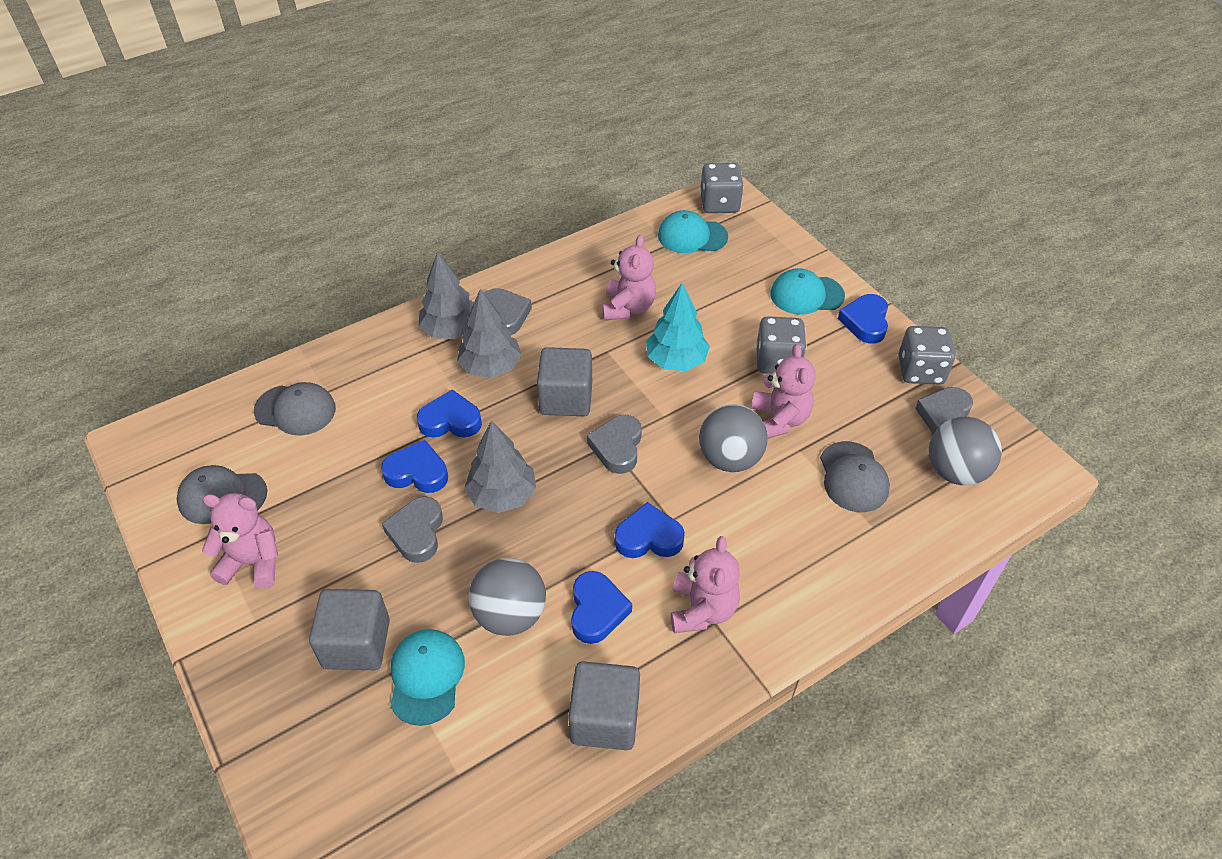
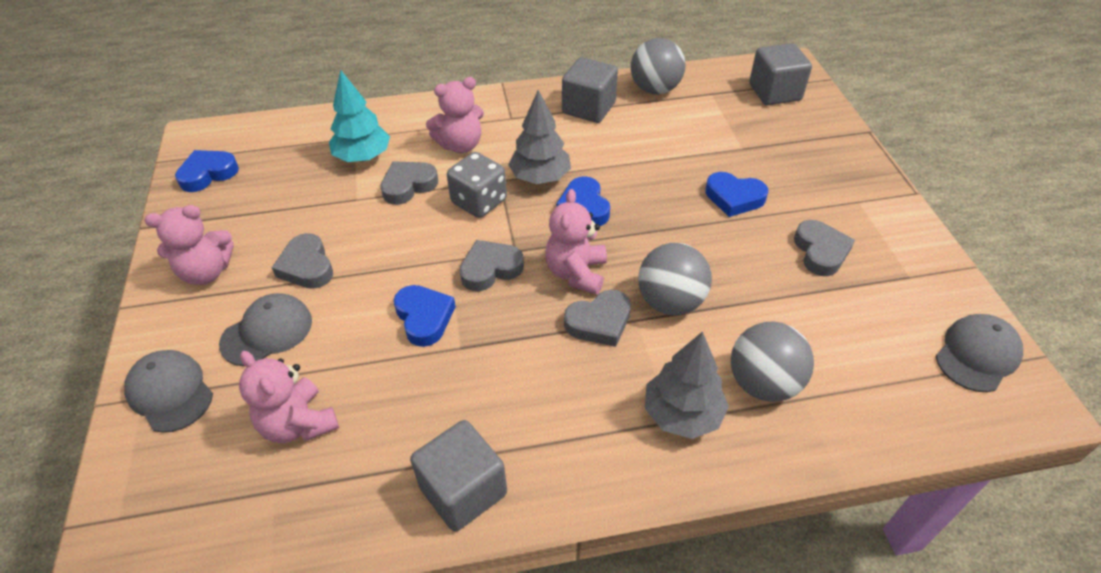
blue heart: [381,440,448,493] [417,389,482,438] [571,571,632,644] [615,502,685,558] [838,294,888,344] = 5 -> [175,150,239,192] [394,285,456,347] [557,176,610,226] [705,172,768,217] = 4
grey dice: [700,163,744,213] [756,316,806,374] [899,326,955,385] = 3 -> [447,152,507,218] = 1
grey heart: [382,496,443,563] [484,288,532,335] [587,415,642,474] [915,387,973,434] = 4 -> [272,233,333,289] [381,161,438,205] [460,240,524,291] [564,290,631,347] [794,220,855,276] = 5
grey tree: [418,251,474,339] [457,289,522,378] [464,420,536,513] = 3 -> [508,90,571,184] [645,331,729,439] = 2
turquoise cap: [390,629,465,726] [658,210,728,253] [770,268,845,315] = 3 -> none = 0

